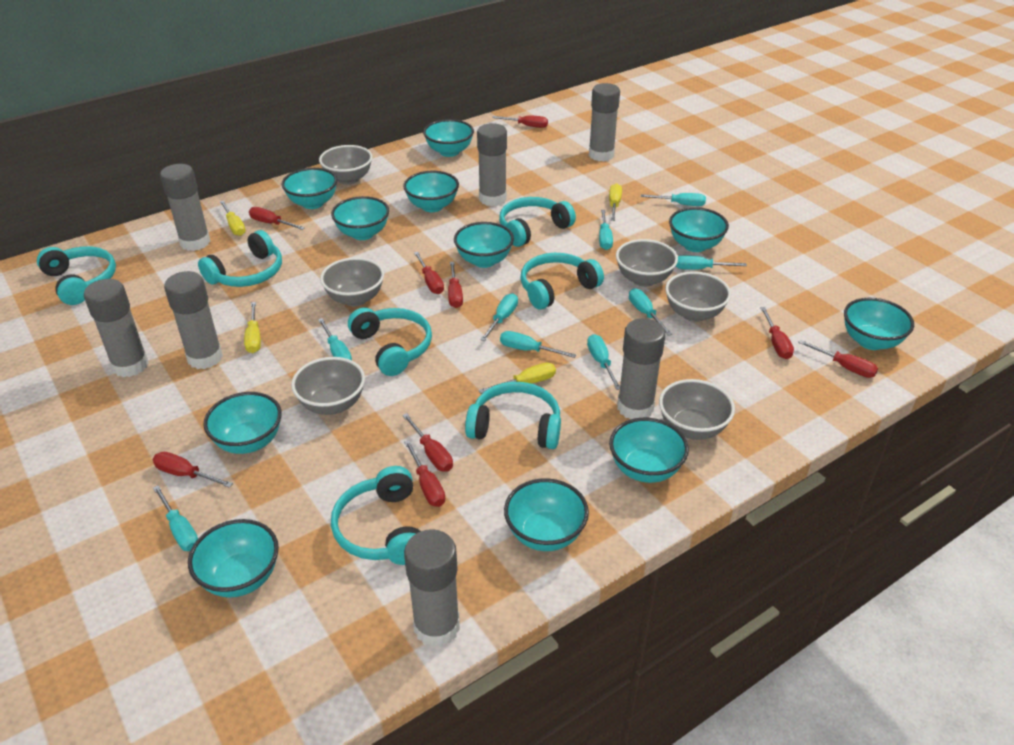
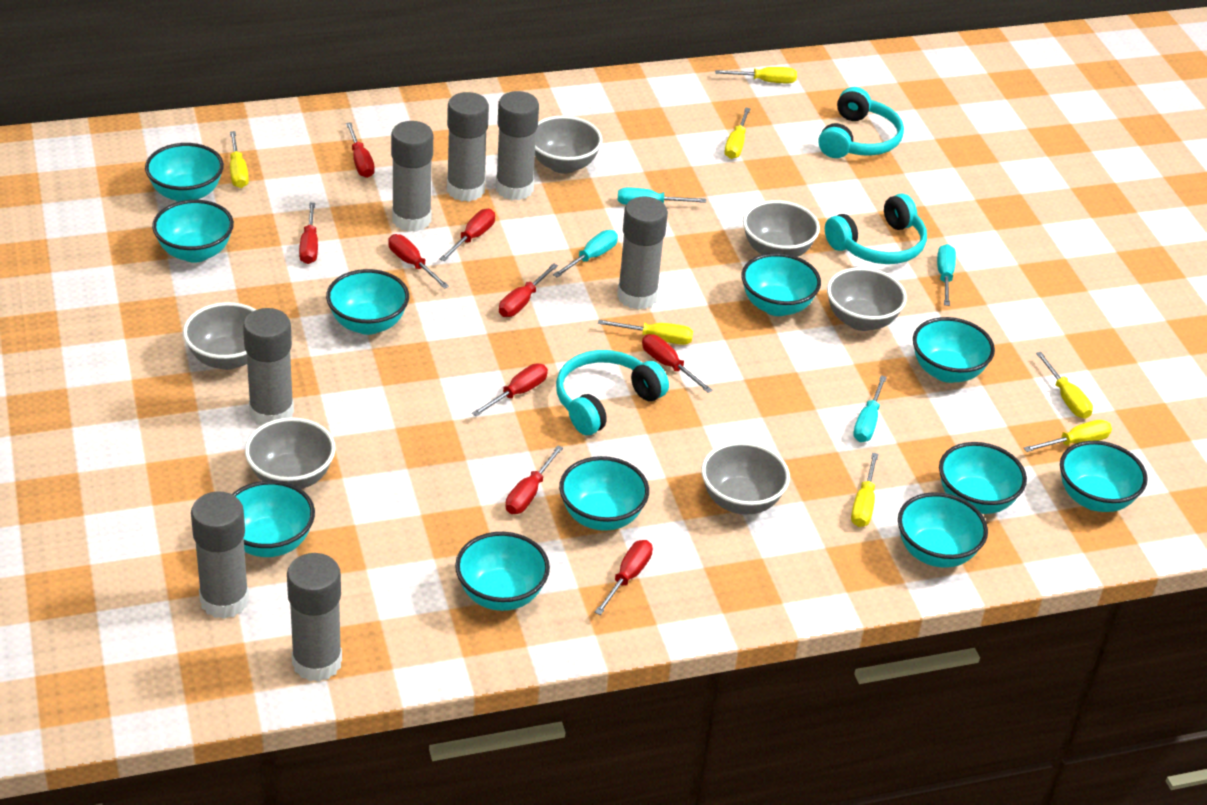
turquoise headphones: [37,247,116,305] [198,230,282,287] [331,466,421,565] [348,308,432,376] [465,382,561,449] [499,197,576,247] [521,253,604,310] = 7 -> [556,350,669,435] [818,87,904,158] [825,194,927,264] = 3
turquoise screwdriver: [153,485,198,551] [318,318,352,360] [480,293,518,341] [500,331,576,358] [587,334,620,390] [599,210,613,250] [629,288,672,336] [641,193,706,206] [676,255,747,270] = 9 -> [553,230,618,278] [618,188,706,205] [853,375,887,442] [937,244,956,306] = 4
yellow screwdriver: [220,201,246,236] [244,302,261,353] [478,363,556,394] [609,183,622,221] = 4 -> [230,131,249,188] [598,320,693,345] [715,67,797,83] [725,107,751,159] [851,453,879,527] [1024,420,1112,452] [1036,352,1093,419] = 7

